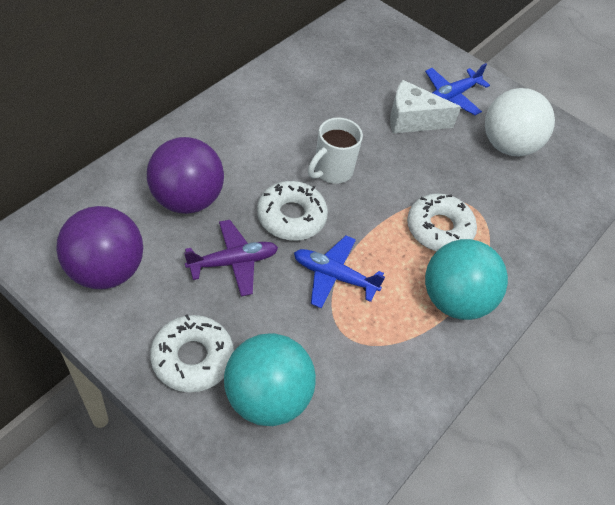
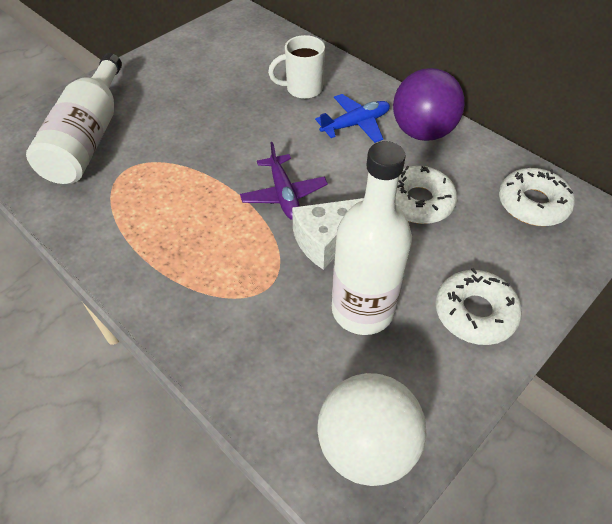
blue plane: [294,236,385,309] [425,63,490,115] = 2 -> [315,94,390,143] = 1
purple ball: [56,206,143,289] [147,137,224,214] = 2 -> [393,68,465,141] = 1
turquoise ball: [224,333,316,426] [425,239,508,320] = 2 -> none = 0
white bottle: none = 0 -> [26,53,122,184] [332,141,412,335] = 2

